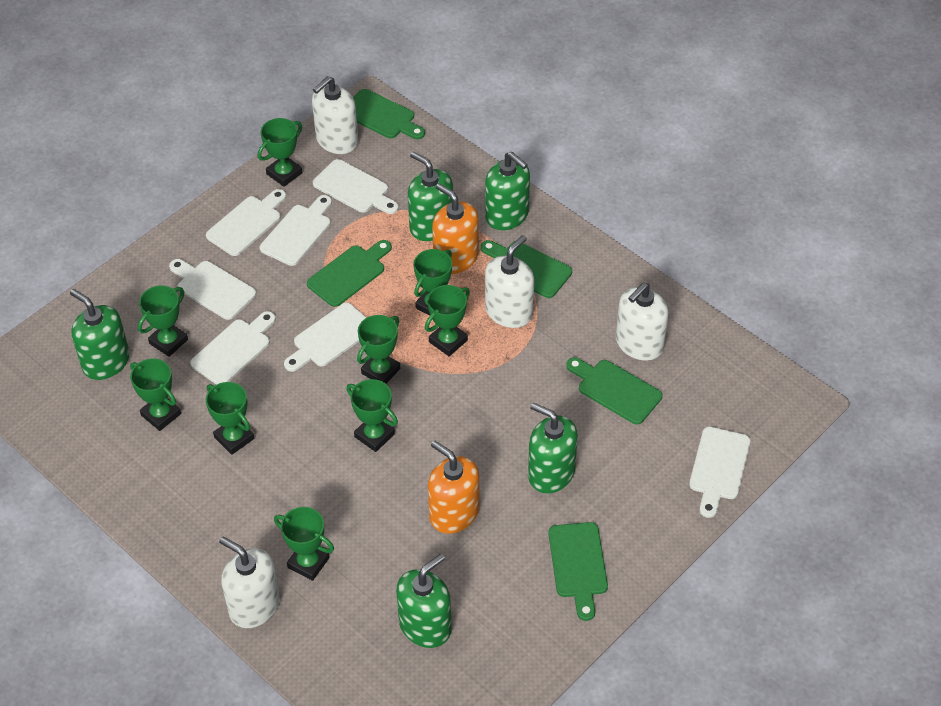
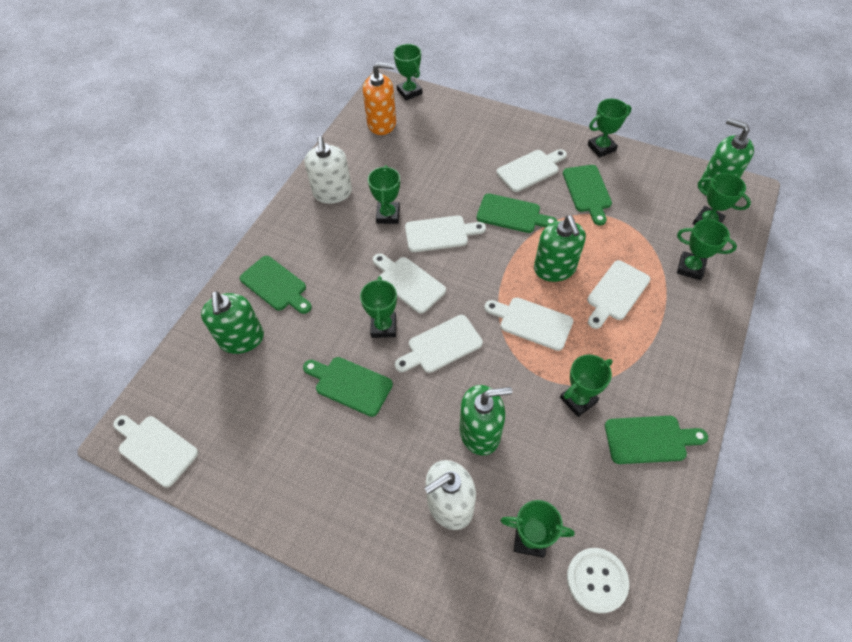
green soap dispenser: [70,289,130,380] [396,554,452,648] [408,151,453,241] [485,152,530,230] [528,403,578,493] = 5 -> [201,291,264,354] [460,385,512,455] [534,215,586,282] [701,118,754,192] = 4
green trophy: [130,358,181,431] [138,285,188,357] [206,382,254,455] [258,118,302,187] [274,507,334,581] [346,379,398,452] [357,315,400,384] [414,249,452,315] [425,285,470,356] = 9 -> [360,276,397,338] [368,165,400,224] [393,44,422,101] [500,500,575,558] [560,354,613,417] [588,99,632,158] [677,219,737,280] [692,173,751,225] = 8
orange soap dispenser: [428,440,479,534] [432,183,479,274] = 2 -> [363,62,396,135] = 1
white button: none = 0 -> [567,548,629,613] = 1
white soap dispenser: [219,537,280,628] [312,76,358,154] [485,235,534,328] [616,283,668,361] = 4 -> [304,136,352,204] [424,460,476,530] = 2

